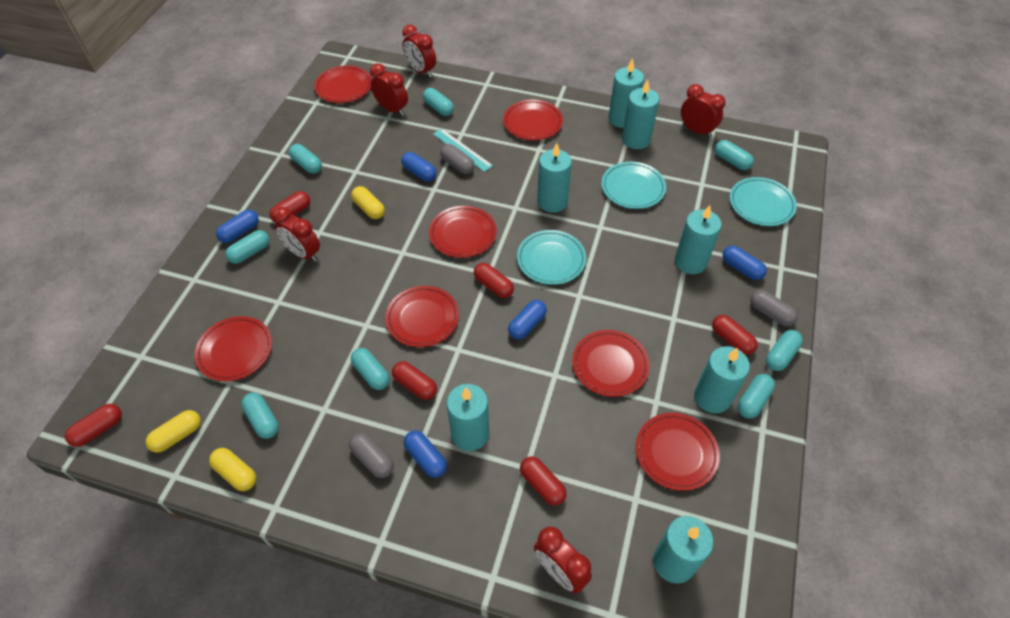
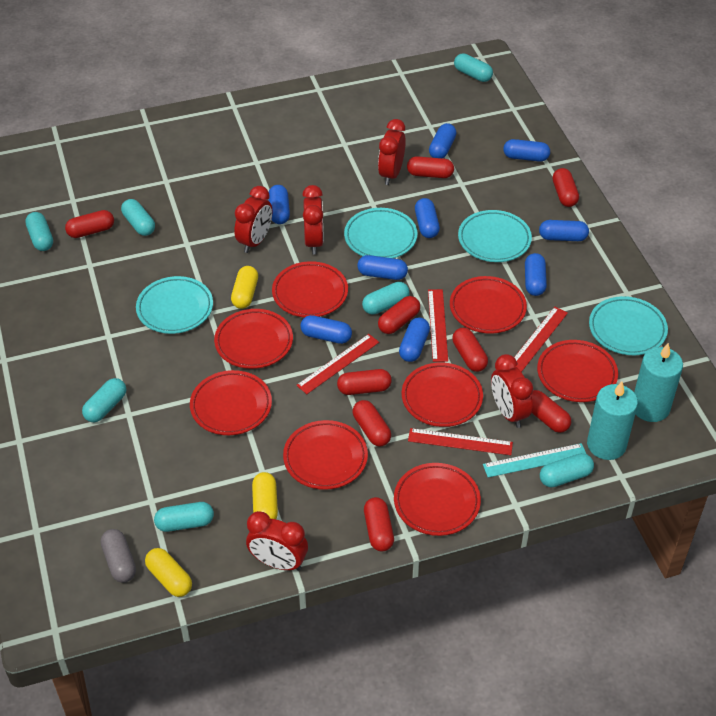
blue capsule: [216,210,259,243] [401,152,437,182] [404,430,447,478] [508,300,547,339] [722,246,767,280] = 5 -> [268,185,290,224] [300,315,352,344] [357,255,408,280] [399,318,430,362] [415,198,440,238] [429,123,456,158] [503,139,550,162] [525,253,547,296] [539,220,589,241] = 9
grey capsule: [349,432,394,478] [440,144,475,174] [750,290,798,326] = 3 -> [101,529,136,583] = 1
red capsule: [65,404,122,447] [269,191,310,223] [392,361,437,400] [474,263,514,298] [520,457,567,506] [712,315,758,355] = 6 -> [65,210,114,238] [337,369,392,395] [353,400,391,446] [364,497,394,552] [378,296,420,334] [407,156,454,178] [452,328,488,372] [531,390,571,433] [552,168,579,207] = 9
red plate: [194,316,272,381] [314,65,372,103] [385,286,459,347] [429,206,497,258] [503,99,563,140] [572,330,650,397] [636,413,720,491] = 7 -> [190,370,272,435] [214,309,293,369] [272,261,348,317] [283,420,368,490] [394,463,481,536] [402,363,483,427] [450,276,527,334] [537,340,618,402] = 8
red ruler: none = 0 -> [296,334,379,394] [408,428,513,455] [428,289,448,362] [514,307,568,372] = 4
turquoise candle: [447,384,490,451] [537,143,572,213] [609,58,644,128] [622,80,659,149] [653,516,713,584] [675,205,722,274] [694,346,750,414] = 7 -> [587,381,638,460] [634,343,683,422] = 2
turquoise capsule: [225,230,270,264] [241,393,279,439] [289,144,322,174] [351,348,390,390] [423,88,454,116] [715,140,754,170] [737,374,775,418] [766,330,803,371] = 8 -> [25,212,53,251] [82,378,126,422] [121,199,155,236] [154,502,214,532] [362,282,410,314] [454,53,493,82] [540,453,594,488] = 7
turquoise plate: [517,230,586,285] [601,162,666,209] [730,177,797,226] = 3 -> [136,276,213,334] [344,208,418,258] [458,210,532,262] [589,296,668,355] = 4

